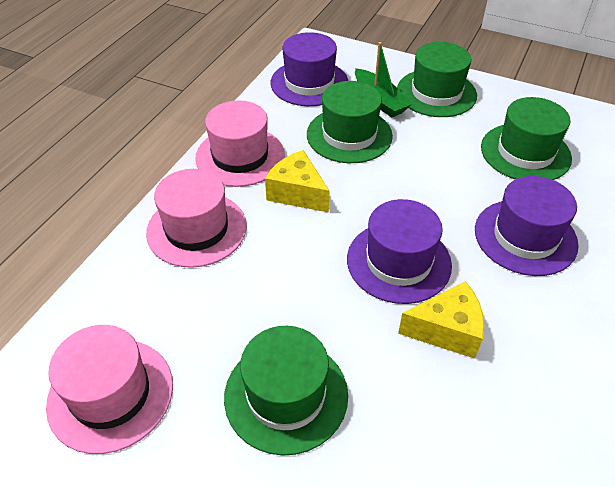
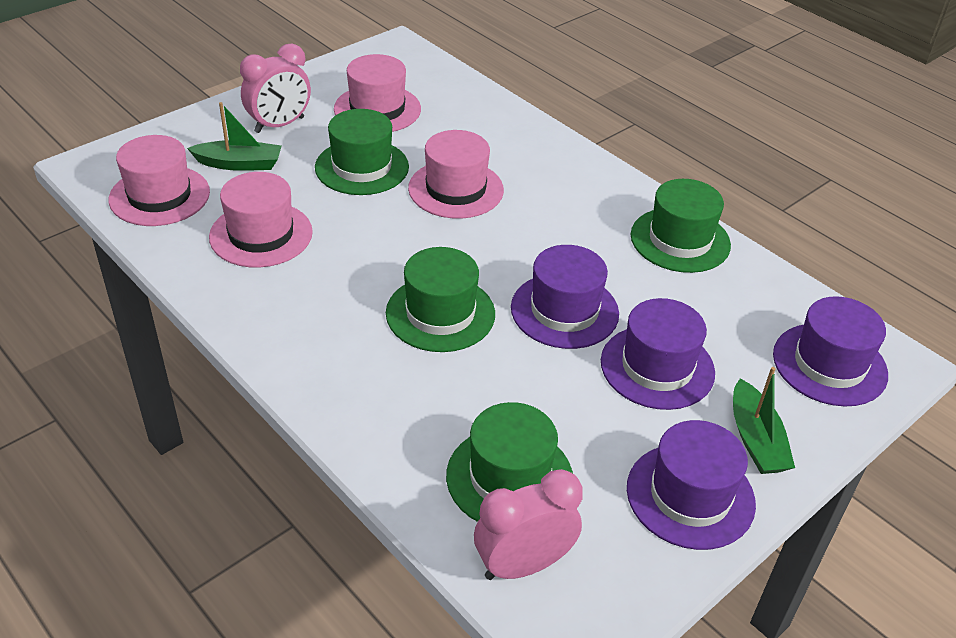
green boat: [355,42,412,117] = 1 -> [187,102,281,171] [733,367,795,474] = 2
pink clock: none = 0 -> [240,43,311,133] [474,469,583,580] = 2
pink hat: [46,325,173,454] [146,169,247,268] [195,100,285,187] = 3 -> [109,135,210,226] [209,172,313,268] [334,54,421,132] [408,130,504,219] = 4
purple hat: [270,32,348,106] [347,199,452,304] [475,176,579,276] = 3 -> [511,245,619,349] [601,298,715,410] [627,420,756,550] [773,296,888,406] = 4
yellow cheese: [265,150,330,213] [398,281,485,359] = 2 -> none = 0

